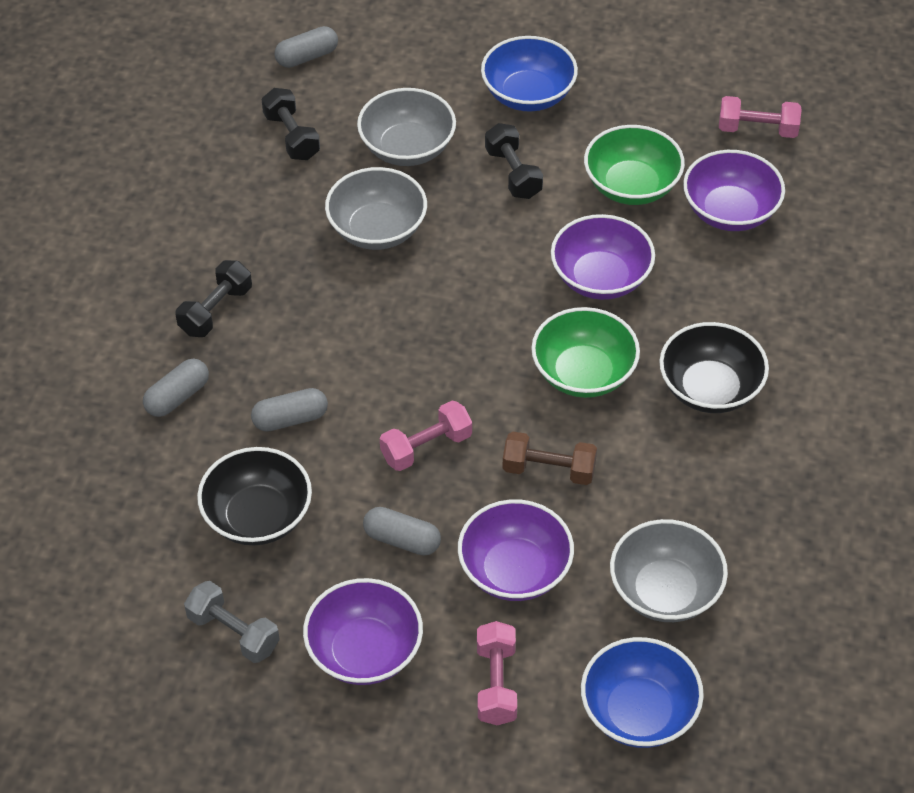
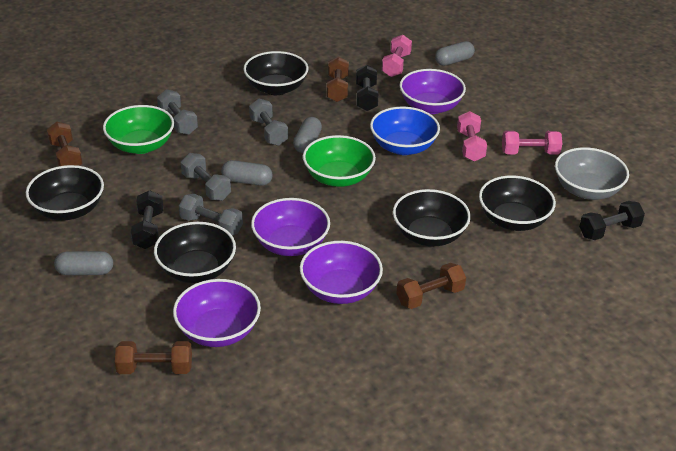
black bowl: [197,447,312,545] [659,322,769,413] = 2 -> [26,165,104,220] [154,222,236,283] [243,51,308,95] [393,189,471,246] [479,176,556,231] = 5
blue bowl: [481,36,578,111] [581,637,704,748] = 2 -> [370,107,440,155] = 1
brown dumbbell: [502,432,597,485] = 1 -> [47,122,83,166] [115,341,192,374] [327,57,349,102] [396,263,466,309] = 4
grey bowl: [325,167,427,250] [357,88,456,166] [610,519,728,622] = 3 -> [555,147,629,200] = 1
grey dumbbell: [184,581,280,663] = 1 -> [157,89,198,135] [179,194,243,235] [181,153,231,201] [249,98,288,146] = 4

